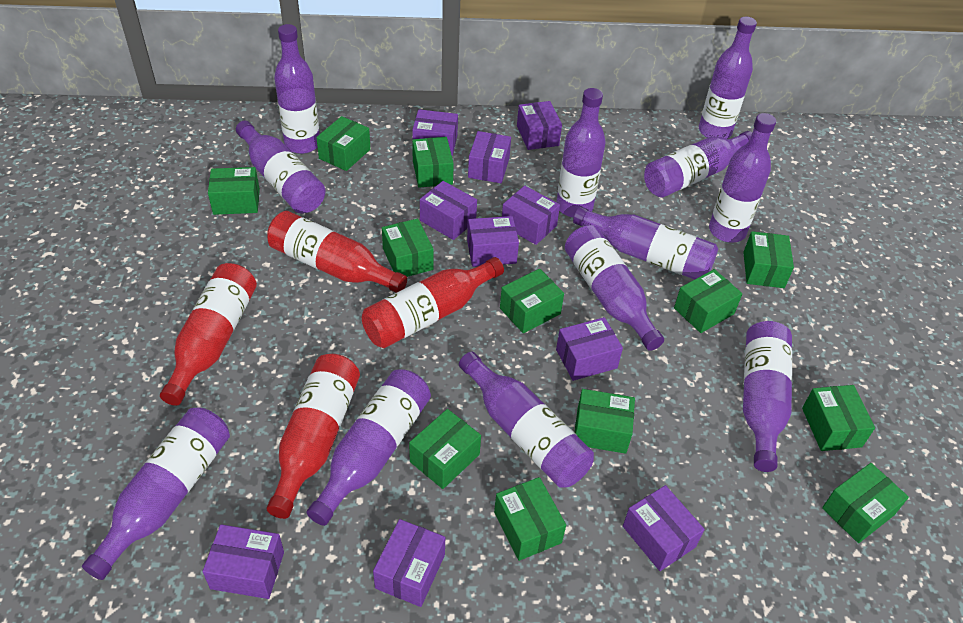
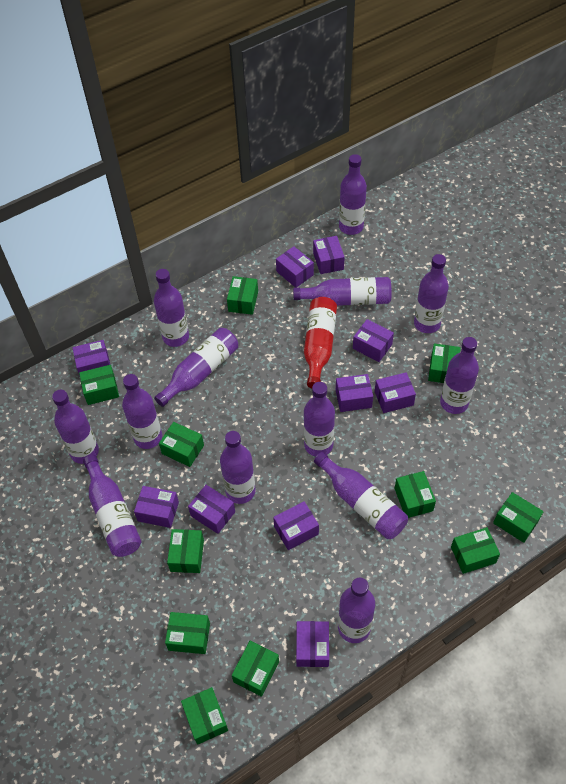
green box: [208,167,260,215] [316,116,370,171] [382,218,434,277] [409,409,481,489] [412,137,454,188] [494,477,566,561] [500,269,564,333] [575,389,635,454] [674,269,742,333] [743,231,794,288] [802,385,875,451] [822,463,909,543] = 12 -> [79,365,119,405] [159,422,204,467] [165,612,210,654] [167,529,204,573] [181,687,228,745] [227,276,258,315] [232,641,279,697] [395,471,436,518] [428,343,461,383] [451,527,500,574] [493,492,544,543] = 11
purple bottle: [82,408,230,580] [236,121,326,213] [274,24,319,154] [307,369,431,526] [459,352,594,488] [556,88,606,218] [565,225,664,351] [573,206,718,280] [644,131,752,197] [699,17,757,139] [709,113,776,243] [743,321,792,472] = 12 -> [52,390,99,464] [83,455,141,557] [122,374,162,449] [154,269,189,347] [154,328,238,407] [220,431,256,504] [293,277,392,306] [304,382,335,457] [314,452,408,539] [338,578,375,643] [339,154,367,235] [414,254,449,333] [440,337,479,414] = 13
red bottle: [160,263,257,406] [266,354,360,519] [267,211,407,293] [362,257,504,348] = 4 -> [304,297,337,389] = 1

